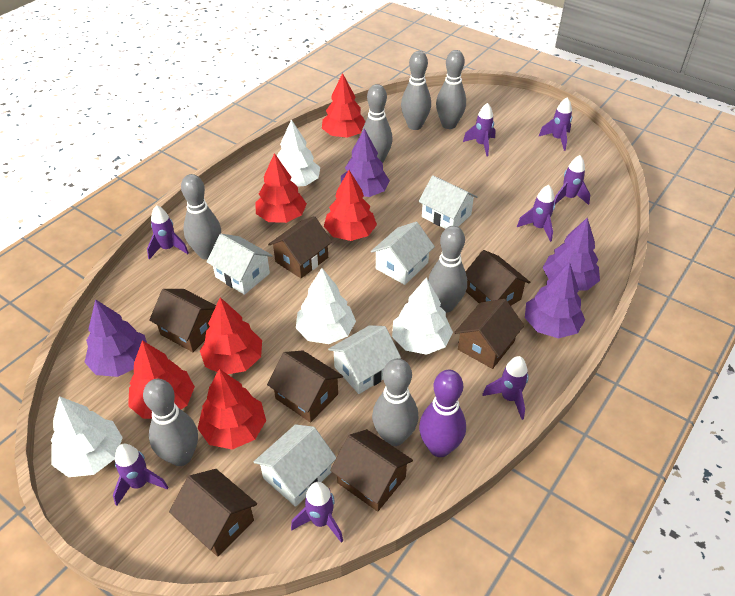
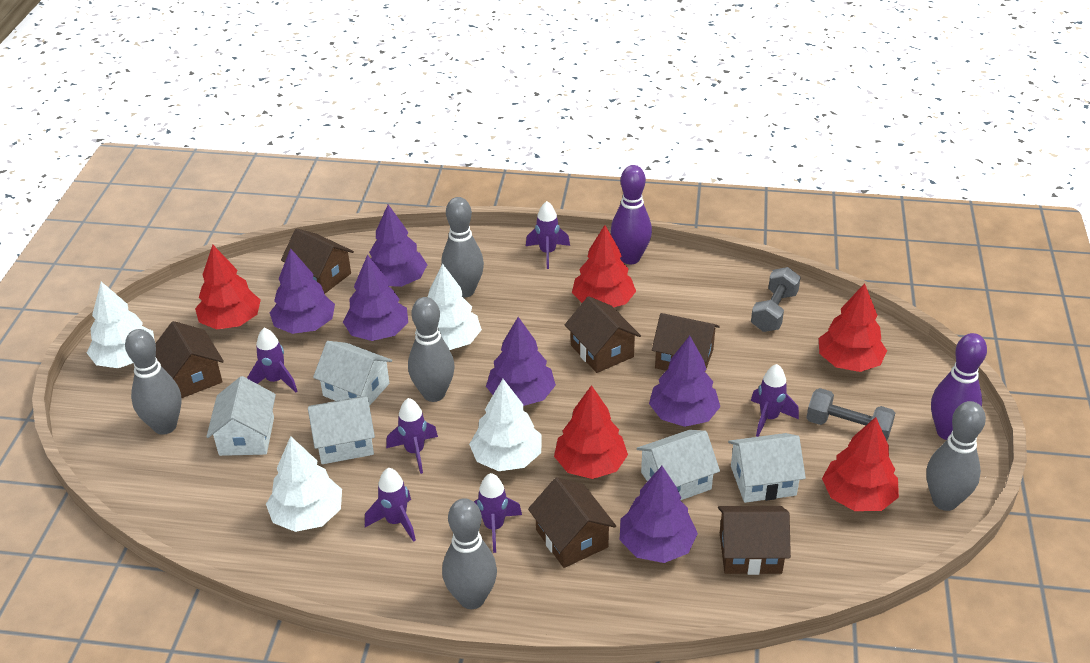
brown house: [149,289,216,352] [169,469,257,557] [267,350,343,423] [268,216,332,278] [330,429,413,512] [454,299,524,369] [465,250,530,306] = 7 -> [155,321,224,398] [281,228,354,294] [528,477,616,568] [565,296,641,373] [652,313,720,371] [718,506,791,575] = 6
grey bowling pin: [143,379,198,466] [181,174,221,260] [361,84,393,163] [372,358,419,446] [401,51,431,130] [428,226,467,313] [436,50,466,129] = 7 -> [125,329,182,435] [408,297,455,402] [441,197,484,298] [442,498,497,609] [926,401,986,511] = 5
grey dumbbell: none = 0 -> [751,267,801,332] [806,388,895,441] = 2
purple bowling pin: [419,370,466,457] = 1 -> [611,165,652,264] [931,333,987,440] = 2
purple rocket: [113,444,168,506] [147,205,189,260] [291,482,343,543] [463,103,496,157] [482,356,529,420] [517,185,555,242] [538,97,572,151] [554,155,590,205] = 8 -> [247,328,297,393] [365,468,416,542] [386,398,438,474] [474,473,522,553] [526,201,570,269] [751,364,799,437] = 6
purple tree: [84,299,147,377] [341,129,390,197] [525,262,585,338] [543,217,600,290] = 4 -> [270,248,335,334] [343,255,408,341] [369,205,427,287] [486,317,556,406] [620,466,698,563] [649,336,720,427] = 6
red tree: [128,340,195,419] [198,369,266,450] [200,297,262,374] [255,153,307,223] [322,73,366,138] [324,170,377,241] = 6 -> [195,245,261,329] [554,385,628,479] [572,225,636,307] [819,283,887,372] [822,417,899,511] = 5

